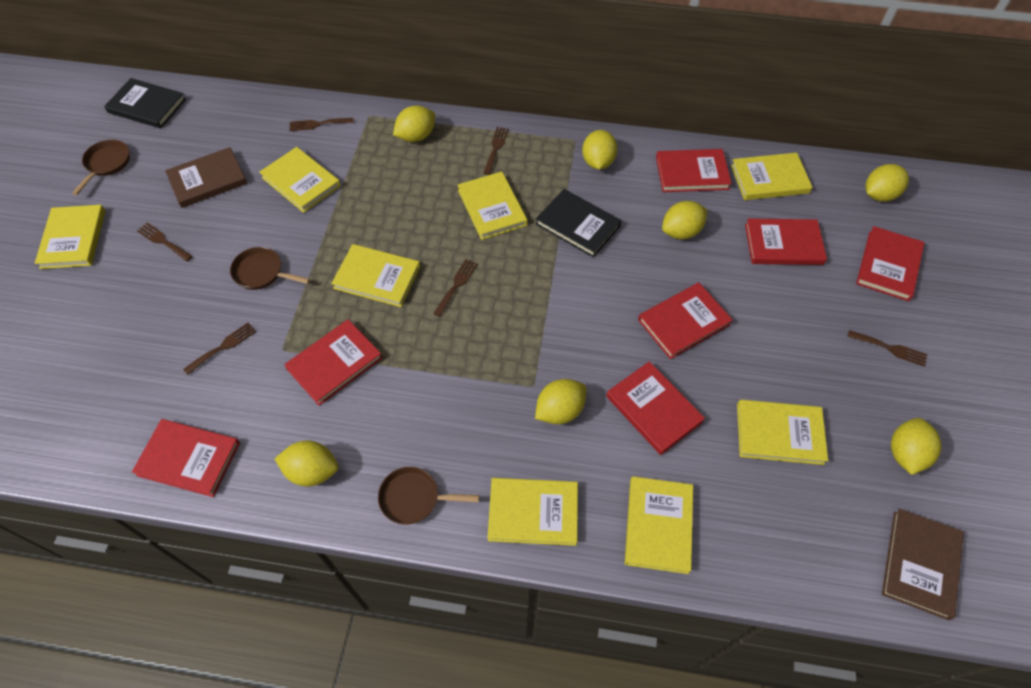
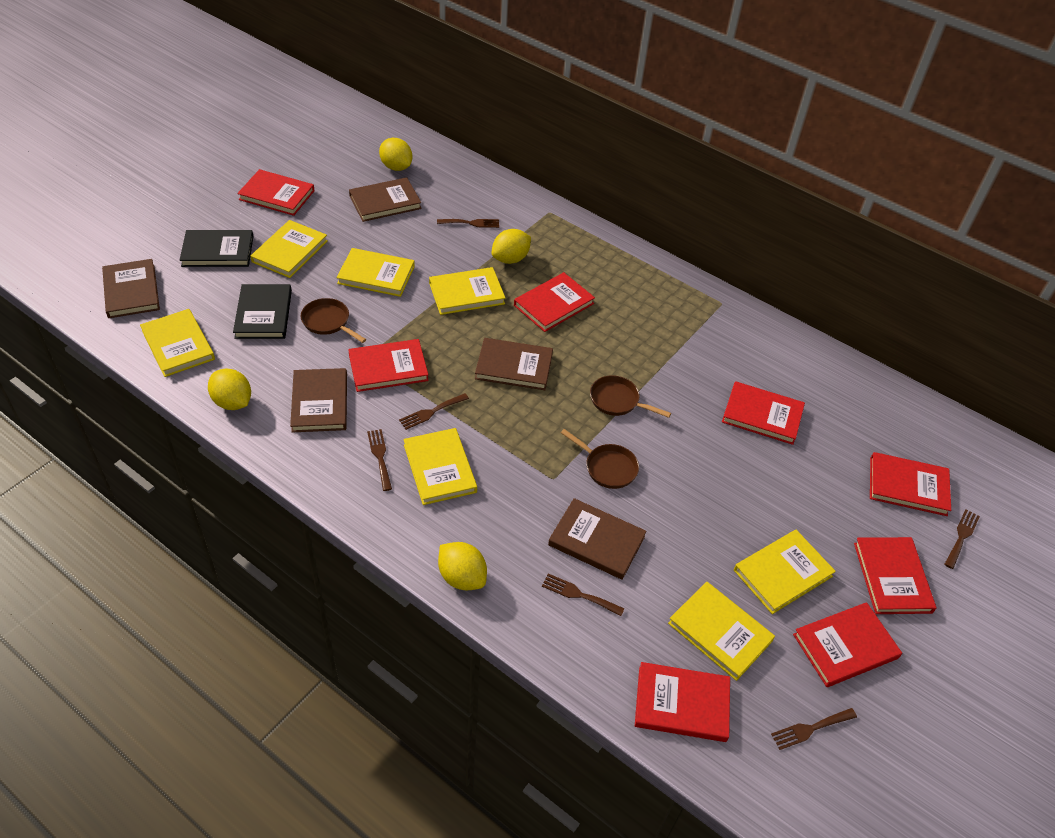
brown book: [165,147,247,208] [882,509,964,620] = 2 -> [102,259,160,318] [290,368,347,432] [349,177,422,222] [475,338,553,390] [548,498,647,579] = 5
red book: [132,419,240,497] [284,319,382,406] [606,361,705,455] [638,283,733,359] [656,149,732,192] [745,218,827,265] [856,226,924,301] = 7 -> [237,169,315,216] [348,339,429,392] [514,272,595,332] [635,662,730,742] [722,381,805,445] [793,602,902,687] [854,537,937,614] [870,452,951,516] = 8
yellow book: [35,205,105,269] [259,147,341,213] [331,244,420,307] [458,172,528,240] [487,478,578,546] [625,476,693,574] [731,153,812,200] [737,400,828,465] = 8 -> [140,309,215,377] [250,220,328,278] [336,248,415,297] [403,428,477,505] [429,267,505,315] [668,582,775,681] [734,530,836,614] = 7
yellow lemon: [275,441,338,486] [393,105,435,142] [535,379,587,424] [582,130,618,169] [662,201,708,239] [865,164,909,202] [891,418,942,475] = 7 -> [208,368,251,410] [379,138,412,171] [438,542,487,590] [492,229,531,264] = 4

